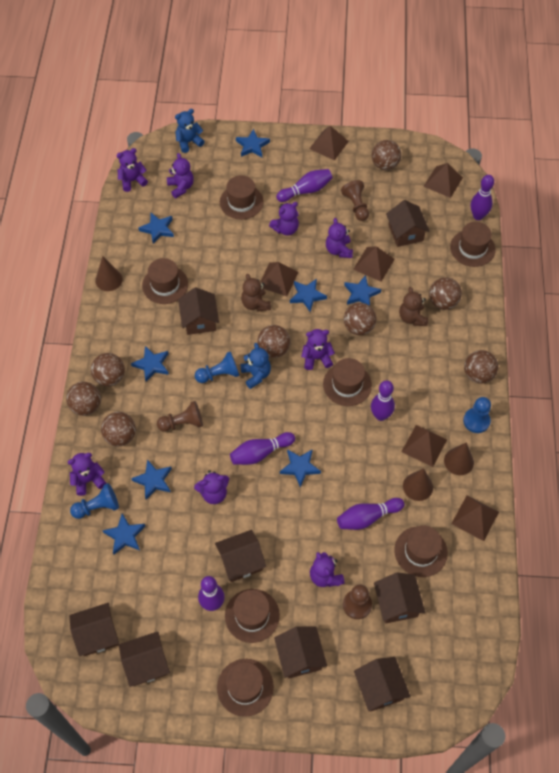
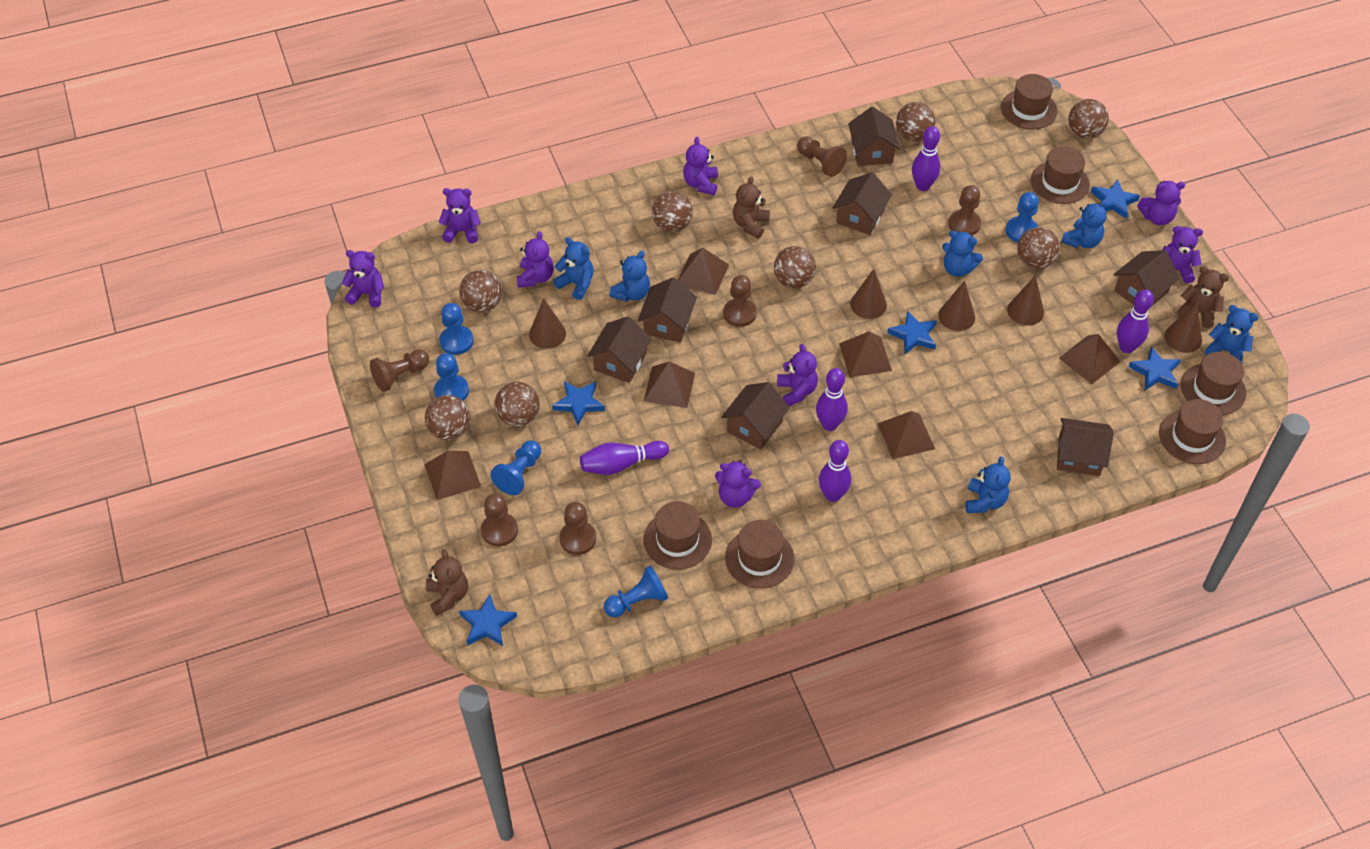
blue pawn: [70,483,119,519] [195,351,240,383] [463,397,491,433] = 3 -> [434,353,469,401] [439,303,474,355] [490,440,541,495] [604,565,668,618] [1006,192,1039,242] = 5
blue star: [102,514,145,555] [131,346,169,382] [131,459,172,499] [139,213,174,244] [236,129,270,157] [280,449,321,488] [290,279,327,312] [344,275,381,306] = 8 -> [459,594,517,646] [552,381,605,425] [887,310,937,354] [1091,179,1140,219] [1128,346,1181,390] = 5
blue teddy bear: [175,109,205,153] [240,343,271,389] = 2 -> [553,237,594,300] [609,251,650,302] [942,230,983,277] [965,457,1011,513] [1061,199,1107,248] [1205,305,1259,363] = 6
brown cone: [95,256,123,291] [403,468,433,501] [444,442,474,475] = 3 -> [529,298,566,349] [850,269,887,319] [938,281,975,331] [1007,275,1044,326] [1164,302,1202,353] = 5
brown hat: [142,258,188,304] [217,659,274,717] [220,175,264,220] [225,589,280,643] [323,358,372,406] [394,526,448,577] [450,222,496,267] = 7 -> [643,501,712,569] [725,520,794,589] [1001,74,1058,129] [1031,146,1090,204] [1159,399,1226,464] [1181,352,1246,415] = 6
brown house: [69,603,119,656] [119,632,170,687] [178,287,219,335] [215,530,266,582] [274,627,327,679] [354,657,410,712] [374,573,425,624] [386,200,430,247] = 8 -> [587,316,652,383] [638,277,697,342] [721,382,790,450] [832,172,892,235] [848,107,900,166] [1057,418,1114,476] [1114,250,1180,306] = 7
brown pawn: [157,401,203,432] [341,180,369,221] [343,585,372,619] = 3 -> [370,350,429,392] [481,493,518,546] [560,502,596,555] [723,275,757,327] [797,137,847,177] [949,185,981,235] = 6
brown teddy bear: [241,274,271,312] [399,287,428,326] = 2 -> [426,549,468,616] [733,176,770,238] [1177,266,1229,328] = 3
purple bowling pin: [198,576,225,611] [230,432,295,465] [276,169,332,202] [337,498,404,530] [371,380,395,421] [471,175,494,220] = 6 -> [580,441,669,475] [816,368,848,431] [819,440,851,502] [912,126,940,191] [1117,289,1154,353] = 5

